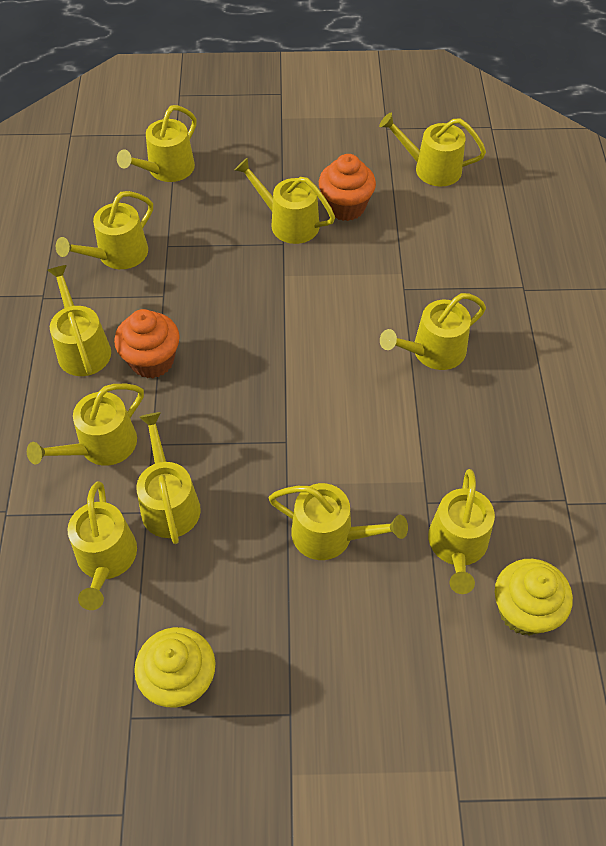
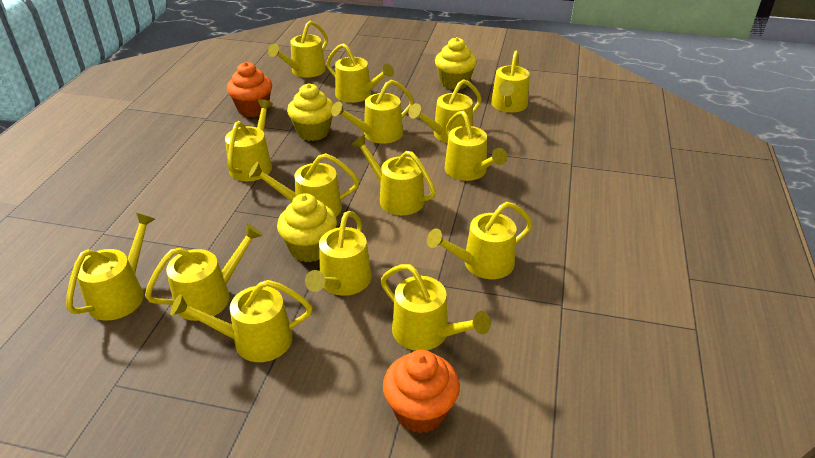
yellow cupcake: [134,627,215,707] [495,559,573,636] = 2 -> [277,193,337,262] [287,83,334,141] [435,37,477,90] = 3
yellow watering can: [27,384,144,466] [47,265,111,376] [56,191,153,269] [67,482,137,610] [117,105,197,182] [136,412,201,544] [234,157,335,244] [269,483,408,560] [379,113,486,187] [380,293,486,370] [428,469,495,594] = 11 -> [66,213,155,321] [145,224,263,321] [170,280,312,362] [225,99,273,181] [249,153,359,217] [268,21,328,78] [305,211,371,296] [326,43,394,103] [331,80,414,144] [351,135,436,215] [381,264,491,351] [408,79,482,143] [427,202,533,279] [445,111,507,181] [491,51,530,113] = 15

